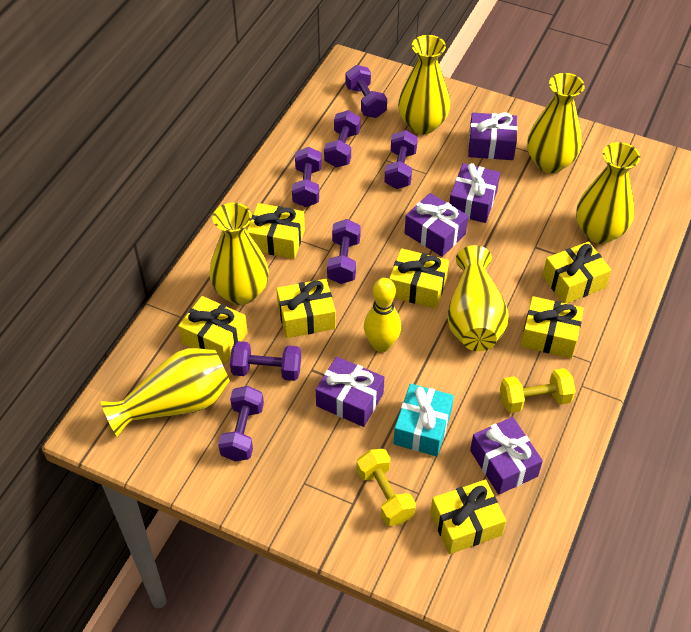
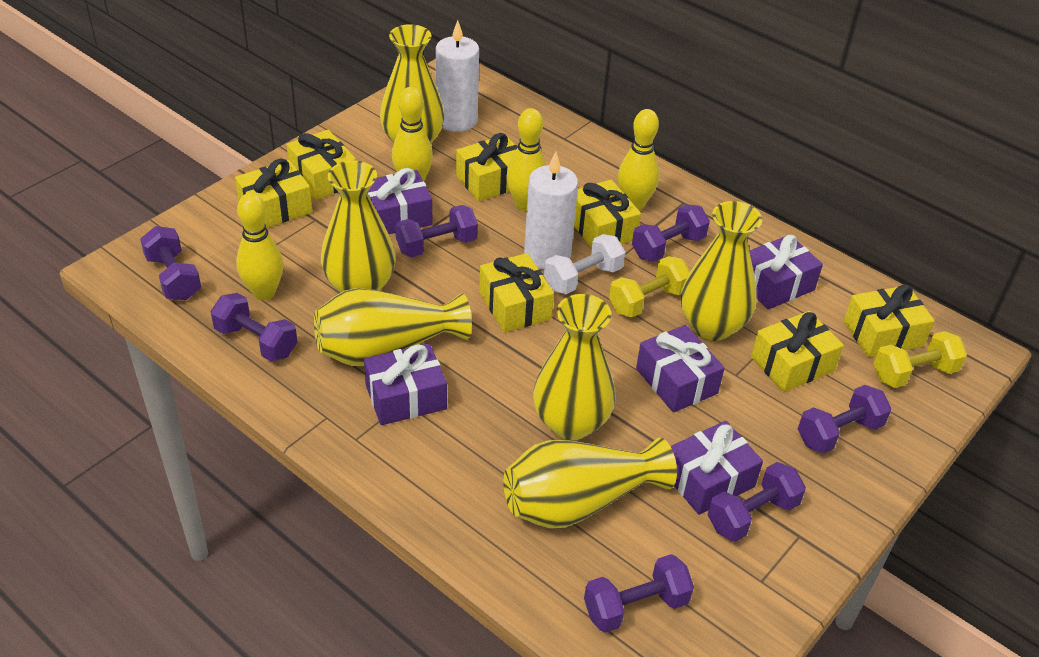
turquoise gift: [394,384,454,456] = 1 -> none = 0
white candle: none = 0 -> [436,20,479,132] [524,152,578,269] = 2
white dumbbell: none = 0 -> [544,234,625,294] = 1
yellow bowling pin: [364,278,401,352] = 1 -> [236,193,283,300] [392,87,433,182] [506,108,546,211] [618,109,659,210] = 4

